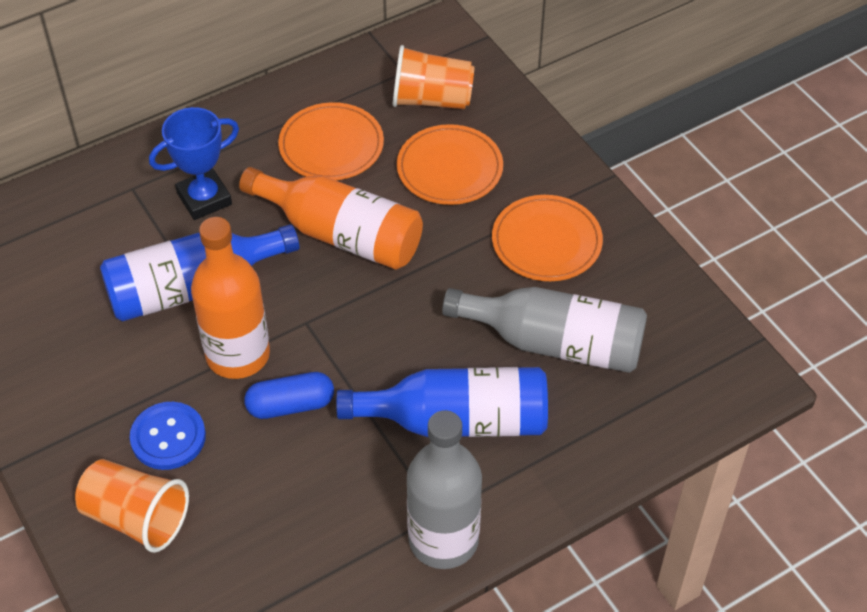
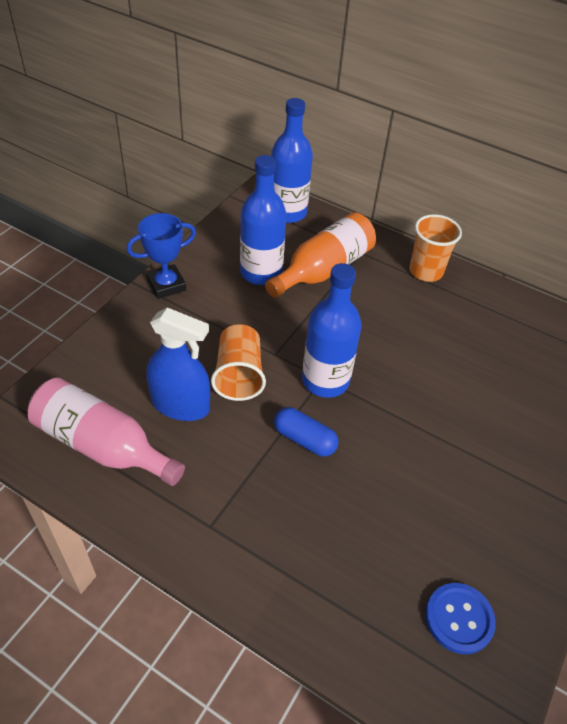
blue bottle: [100,224,300,321] [336,367,548,437] = 2 -> [240,155,287,285] [271,98,313,223] [302,263,362,398] = 3
blue spray bottle: none = 0 -> [147,307,210,421] = 1
grey bottle: [407,410,482,569] [442,287,647,373] = 2 -> none = 0
orange bottle: [191,217,270,379] [239,167,423,270] = 2 -> [265,212,376,298] = 1
orange plate: [278,102,384,180] [397,124,503,205] [492,195,603,281] = 3 -> none = 0
pink bottle: none = 0 -> [28,378,185,486] = 1

